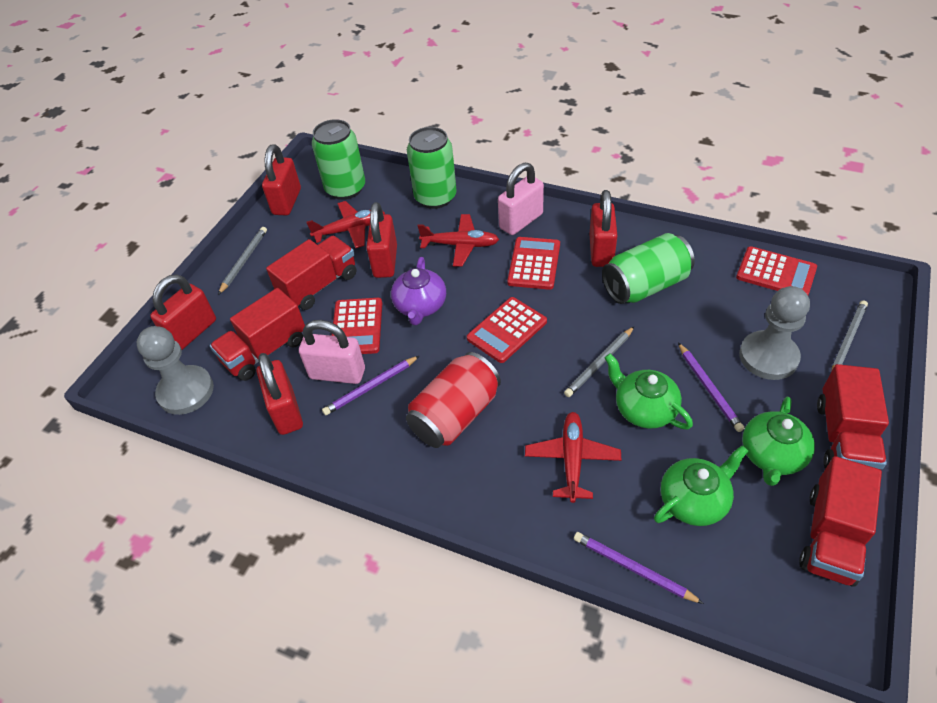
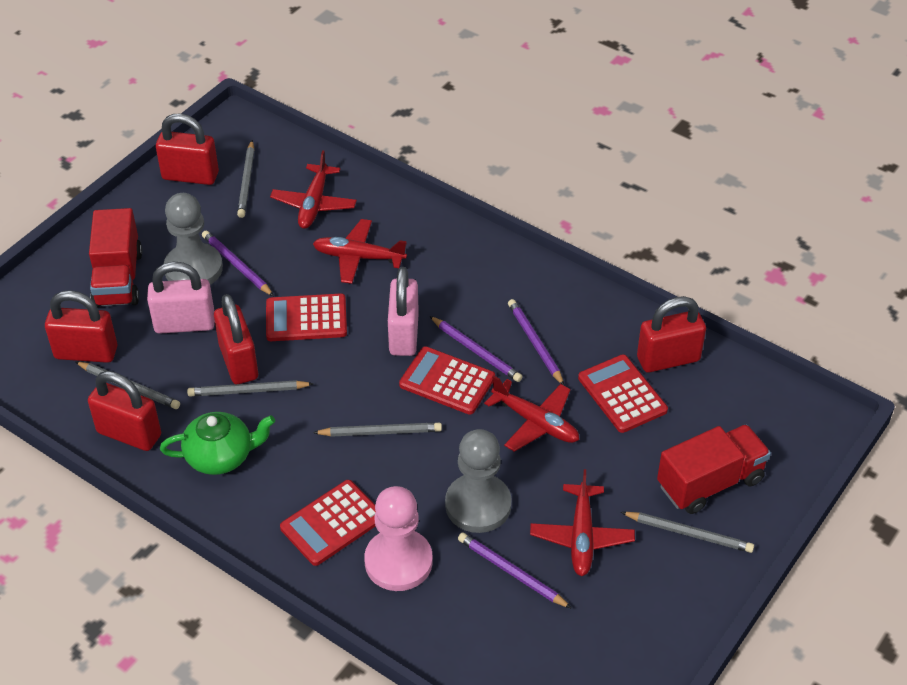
green can: [312,119,365,200] [407,127,456,209] [602,233,695,304] = 3 -> none = 0
green teapot: [605,353,693,429] [654,445,748,526] [742,396,815,486] = 3 -> [160,412,275,475] = 1
grey pencil: [218,227,267,295] [564,326,635,397] [831,300,868,372] = 3 -> [75,361,180,409] [187,380,314,396] [237,140,254,218] [313,423,442,437] [621,512,754,553] = 5
pink pawn: none = 0 -> [364,486,433,591] = 1
purple pencil: [322,356,419,415] [574,532,704,604] [678,342,744,432] = 3 -> [202,231,274,296] [430,316,523,382] [458,533,572,609] [508,299,564,385] = 4
purple teapot: [391,257,446,325] = 1 -> none = 0
red can: [406,352,501,448] = 1 -> none = 0
red plane: [307,201,385,248] [417,214,499,267] [525,412,621,503] = 3 -> [270,150,357,229] [313,219,407,284] [484,375,579,452] [530,469,635,576] = 4
red truck: [210,288,305,381] [266,236,356,310] [799,456,882,587] [817,364,889,470] = 4 -> [89,208,142,307] [657,424,771,514] = 2

